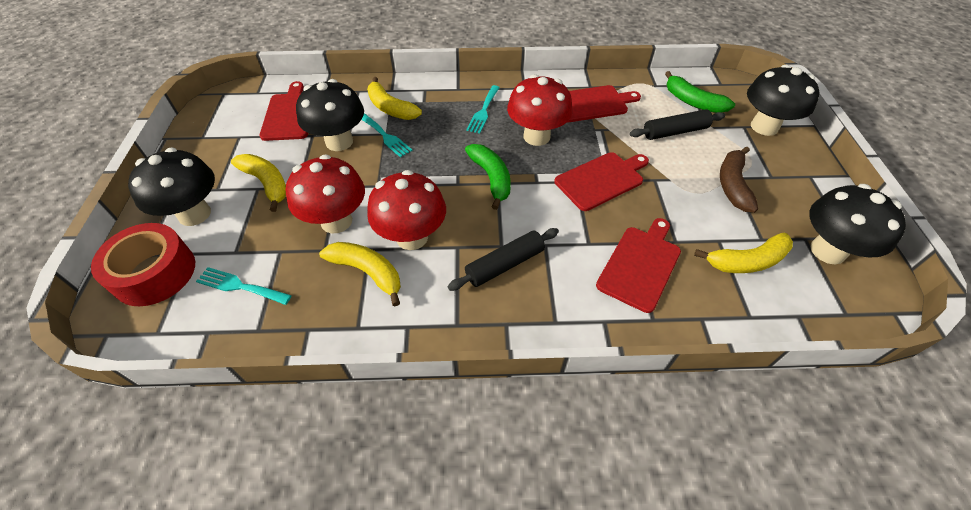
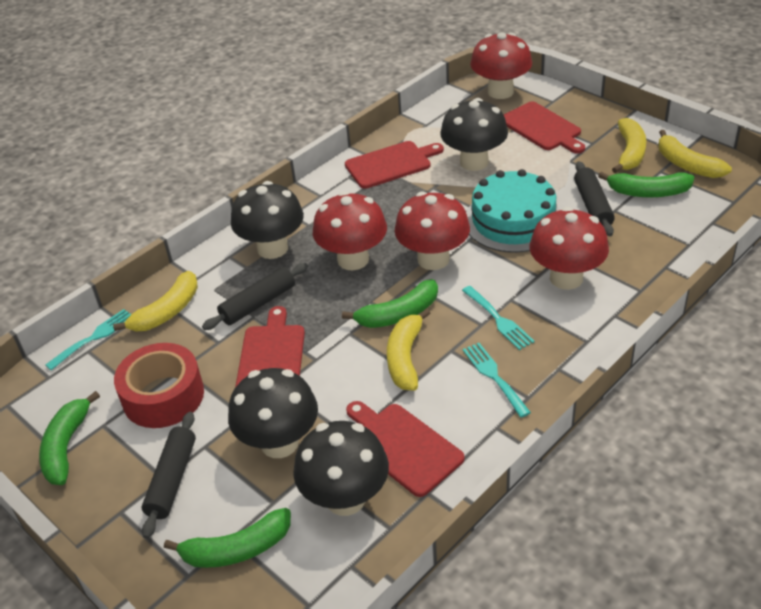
black rolling pin: [447,228,559,291] [630,109,725,140] = 2 -> [142,412,196,539] [202,263,308,330] [574,161,615,236] = 3
brown banana: [720,146,758,213] = 1 -> none = 0
green banana: [465,144,511,210] [665,71,735,113] = 2 -> [39,391,100,485] [164,508,291,568] [342,279,438,328] [598,172,694,198] = 4
red mushroom: [286,154,365,233] [367,170,446,250] [507,74,573,146] = 3 -> [313,191,387,270] [394,191,470,270] [470,32,532,99] [530,207,609,290] = 4
turquoise cake: none = 0 -> [466,169,560,253] = 1

